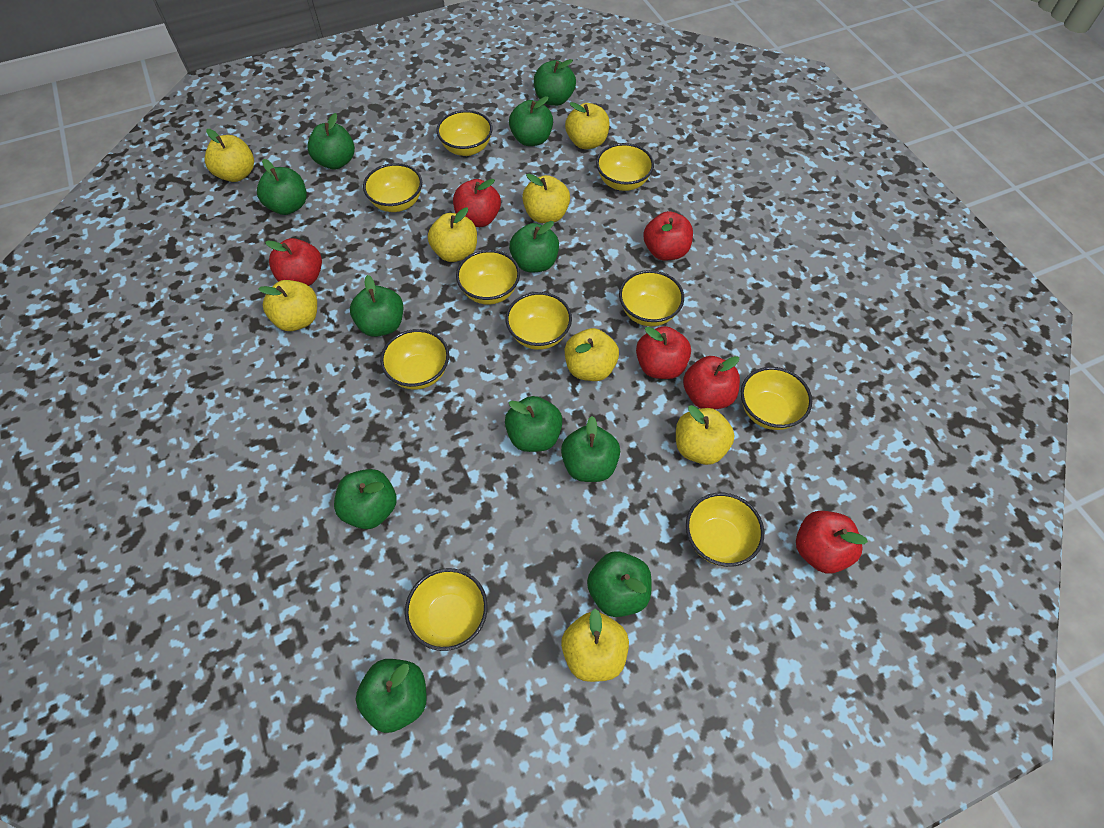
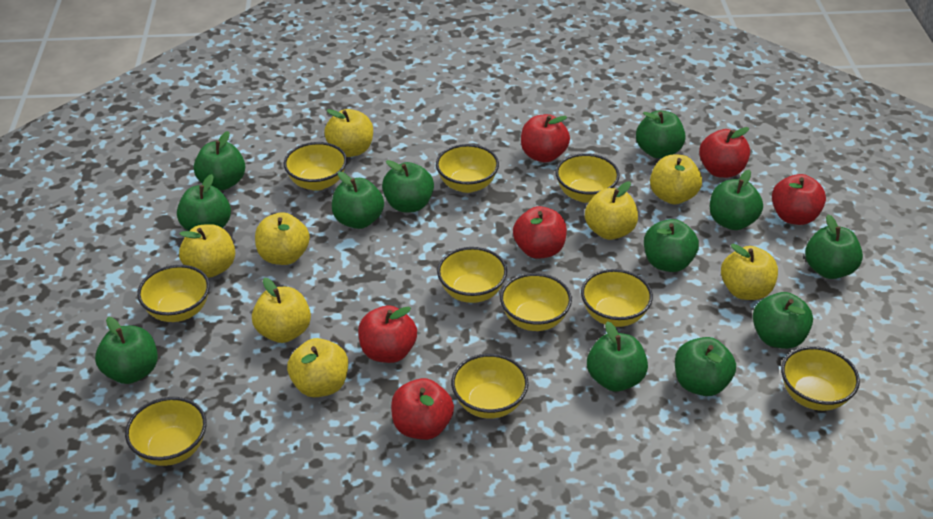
green apple: [257,159,307,215] [307,113,355,169] [334,469,397,529] [350,275,403,337] [356,659,427,733] [505,396,563,452] [509,96,553,146] [509,221,559,273] [534,59,576,106] [561,416,620,482] [587,551,652,617] = 11 -> [95,317,158,384] [177,174,231,231] [194,131,245,190] [332,172,384,229] [382,160,434,212] [587,321,648,392] [636,110,686,159] [644,219,699,272] [675,337,736,396] [710,170,763,230] [753,292,813,349] [805,215,863,279] = 12

